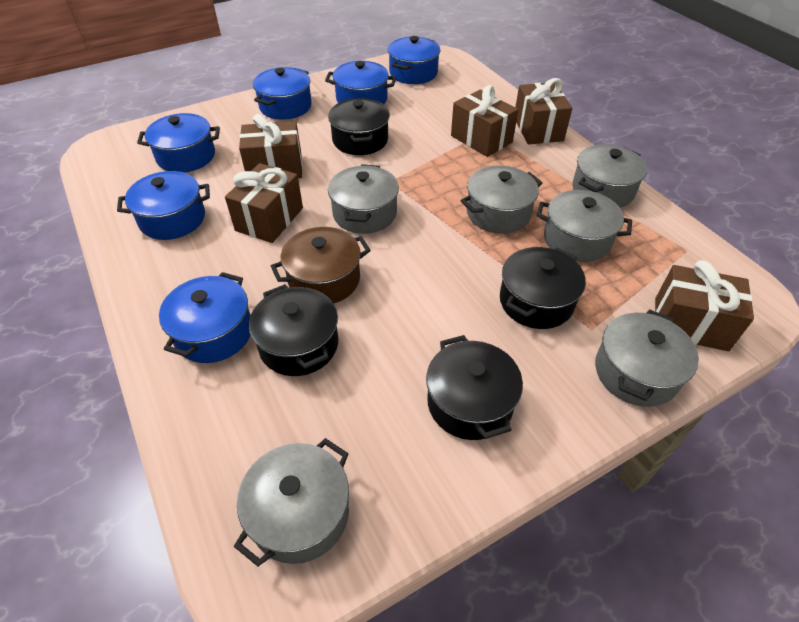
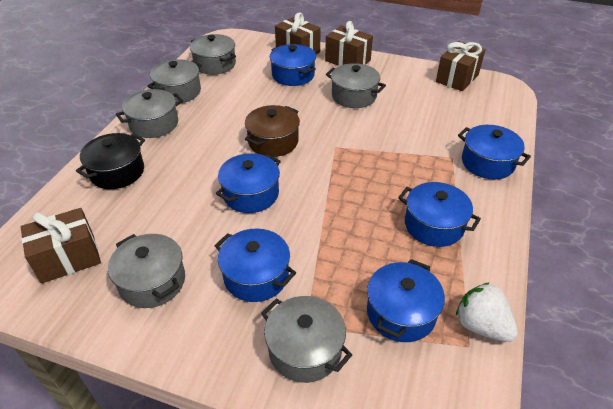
black pot: [249,284,338,376] [328,98,390,155] [426,335,523,440] [500,247,586,329] = 4 -> [76,133,145,189] = 1
brown gift: [225,163,303,243] [239,114,302,178] [451,85,518,157] [515,78,572,145] [655,260,754,351] = 5 -> [21,208,101,284] [275,12,321,54] [325,21,373,66] [436,41,485,91] = 4
white strawberry: none = 0 -> [456,282,518,342] = 1

